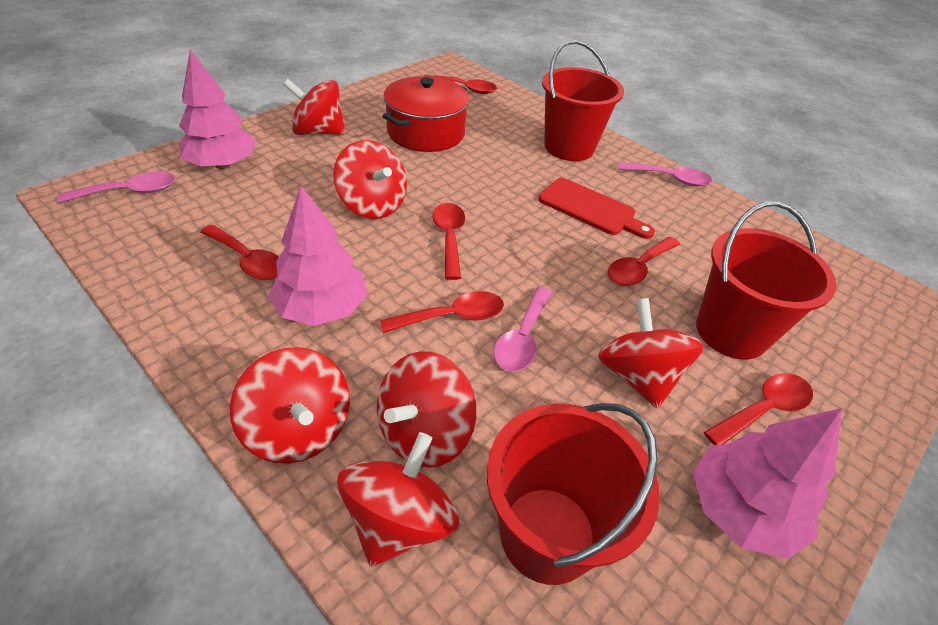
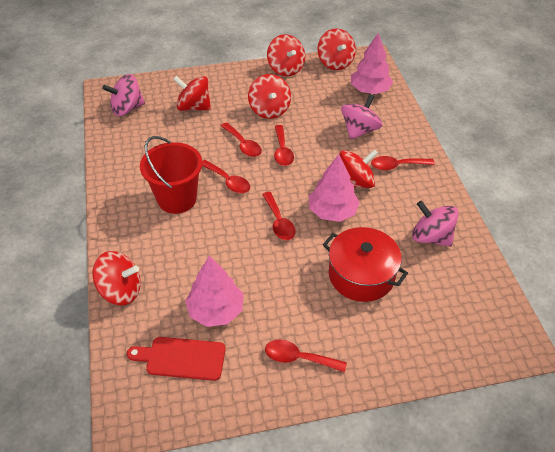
pink spinning top: none = 0 -> [102,74,145,116] [341,94,382,140] [412,201,459,247] = 3
pink spoon: [57,172,175,203] [494,287,552,372] [618,162,712,186] = 3 -> none = 0
red bucket: [487,403,660,585] [542,40,624,161] [696,201,837,360] = 3 -> [140,136,202,214] = 1

